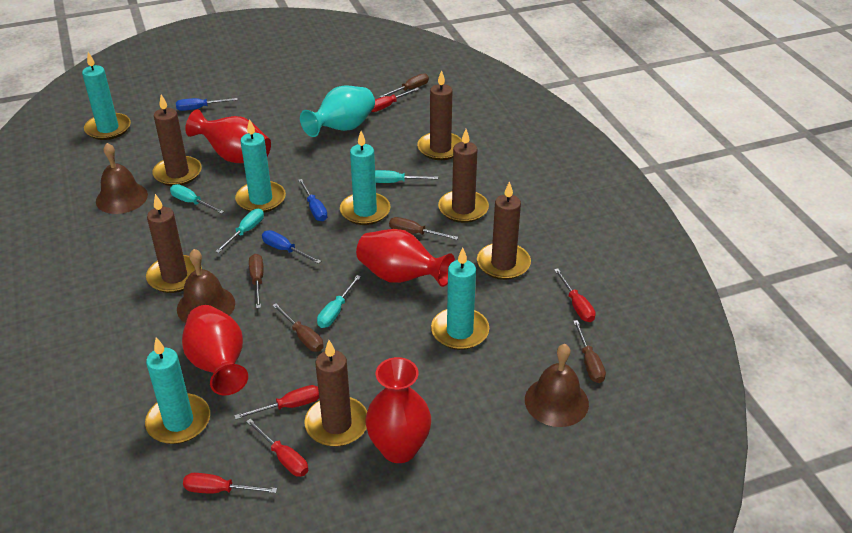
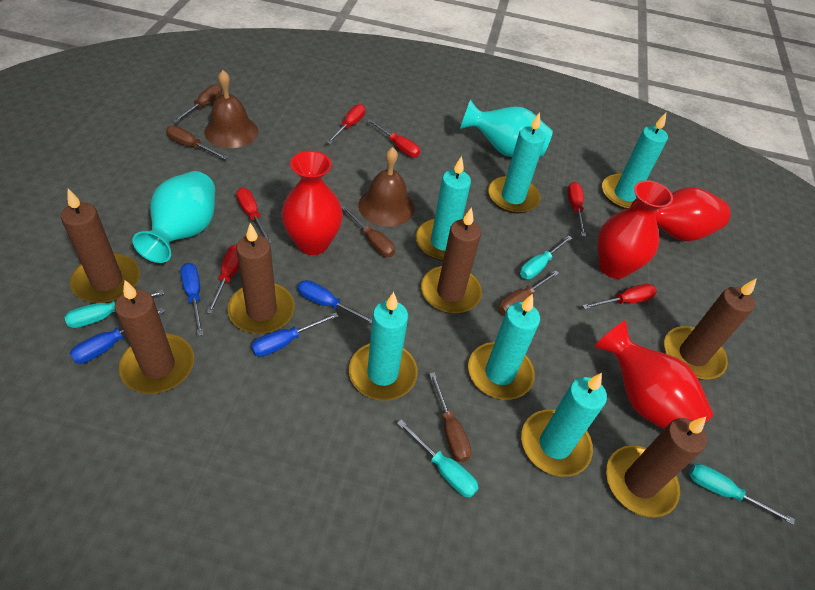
blue screwdriver: [176,98,238,111] [262,230,321,264] [298,179,327,221] = 3 -> [69,308,165,364] [180,263,204,336] [251,312,339,357] [298,280,372,324] = 4
brown bell: [96,143,148,214] [177,249,235,323] [525,344,589,427] = 3 -> [204,70,258,148] [358,147,415,227] = 2
red screwdriver: [183,473,277,494] [234,385,319,419] [246,419,308,477] [371,88,419,112] [554,268,595,322] = 5 -> [206,244,239,314] [236,188,272,244] [326,104,365,144] [367,119,420,157] [567,182,586,237] [582,284,657,309] = 6
turquoise candle: [82,52,131,140] [145,337,210,444] [235,119,286,212] [340,131,390,225] [431,248,489,350] = 5 -> [349,292,418,400] [416,156,471,261] [468,294,540,400] [488,112,545,214] [521,373,607,477] [602,113,668,209] = 6
turquoise vase: [300,85,375,137] = 1 -> [132,171,215,263] [460,99,553,157] = 2

